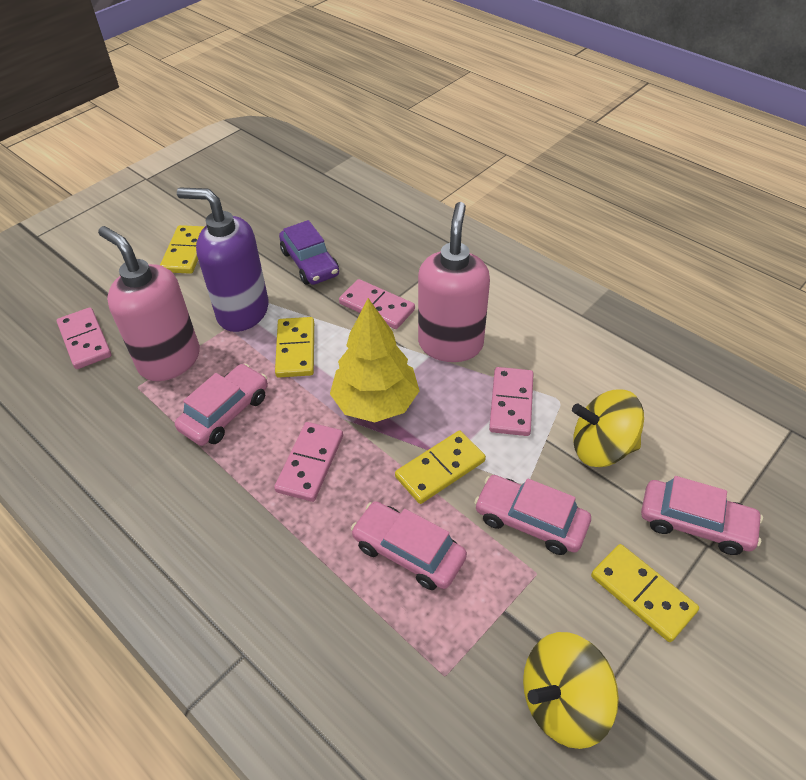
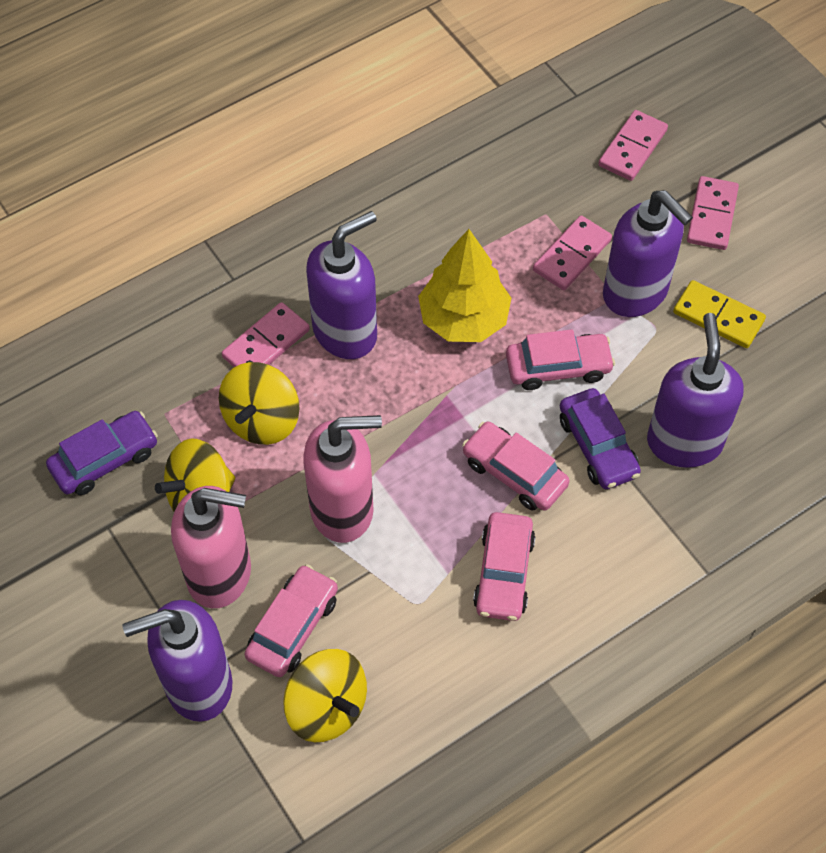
purple car: [279,220,339,285] = 1 -> [46,411,158,495] [560,388,641,489] = 2
purple soap dispenser: [177,187,269,332] = 1 -> [122,600,232,722] [306,211,377,359] [603,190,693,317] [647,313,744,468] = 4
yellow domino: [160,225,205,274] [275,317,314,378] [395,431,486,504] [591,544,699,642] = 4 -> [673,280,766,348] = 1
yellow spinning top: [523,632,619,749] [572,390,644,467] = 2 -> [155,439,235,512] [219,362,299,445] [283,649,367,742] = 3

